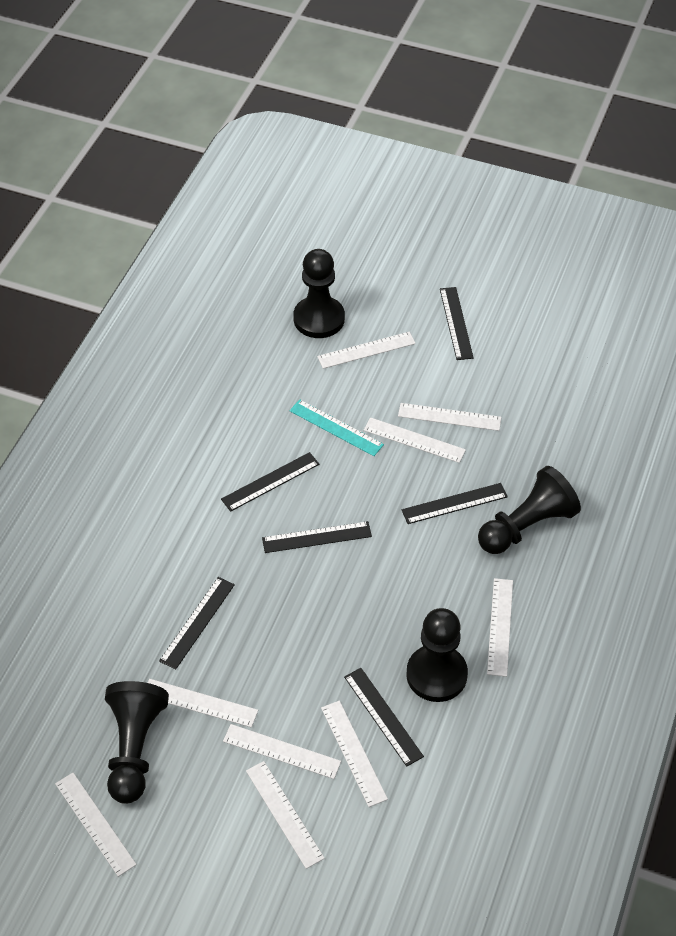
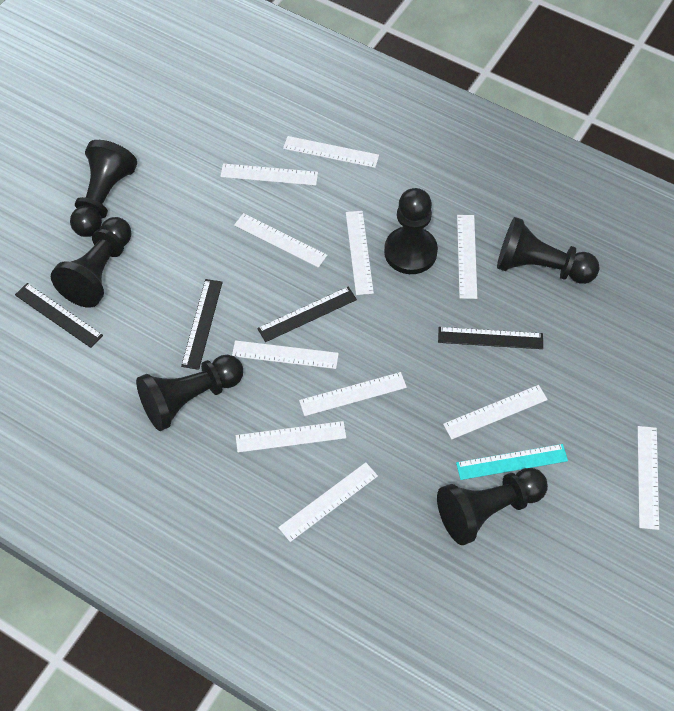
black pawn: [105,681,169,804] [293,249,345,338] [406,608,468,702] [478,466,581,554] = 4 -> [51,217,131,308] [70,140,137,237] [136,355,243,431] [384,188,438,274] [437,468,548,545] [497,217,600,284] = 6
black ruler: [159,577,235,670] [221,452,319,512] [262,521,372,553] [344,668,424,767] [402,483,508,524] [440,287,474,360] = 6 -> [15,283,103,348] [181,279,223,370] [257,287,357,342] [438,327,543,349] = 4
white ruler: [55,773,137,877] [148,679,258,728] [223,724,341,779] [246,761,325,869] [317,332,416,369] [321,701,388,807] [364,417,466,463] [398,403,502,431] [487,578,513,677] = 9 -> [220,163,318,186] [232,340,339,369] [234,213,327,268] [236,421,346,453] [278,462,378,542] [283,136,379,168] [299,372,407,416] [346,211,374,295] [443,385,548,440] [457,215,477,299] [637,426,659,530] = 11

